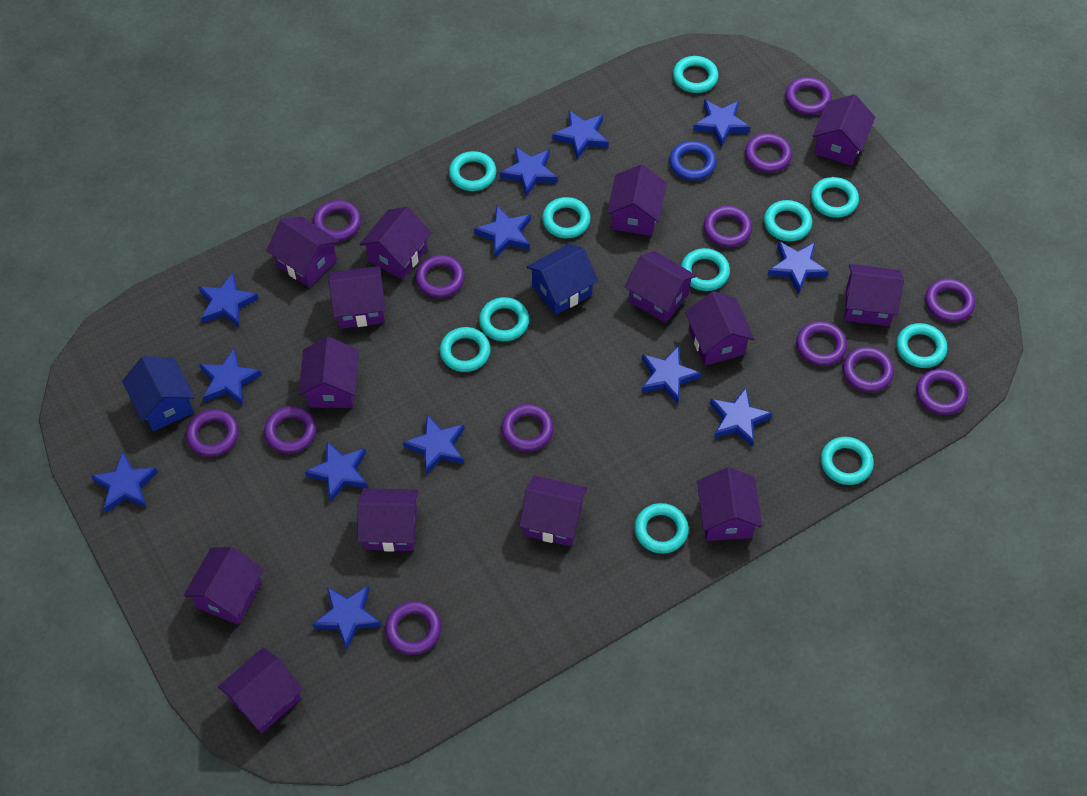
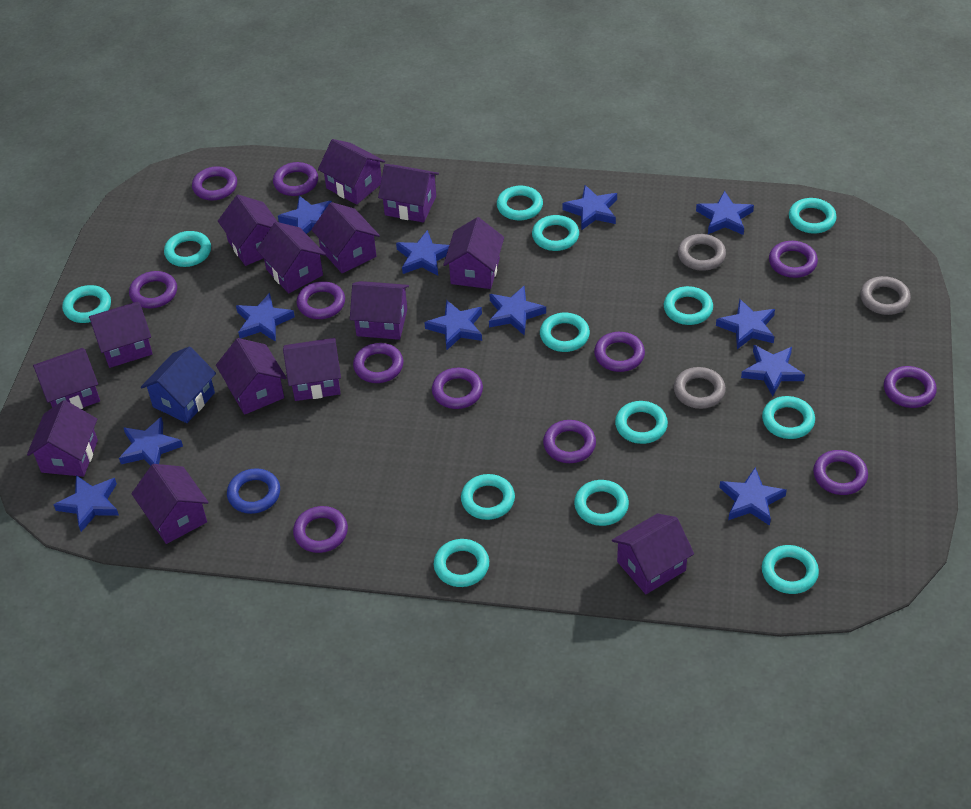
blue house: [122,356,195,432] [527,244,598,315] = 2 -> [141,346,216,423] = 1
blue star: [91,452,158,513] [198,273,259,327] [199,348,262,405] [305,441,368,503] [312,586,381,650] [403,414,465,475] [474,206,531,258] [500,147,557,197] [552,110,609,159] [641,346,701,404] [693,99,750,148] [710,388,773,447] [768,242,829,294] = 13 -> [54,475,119,532] [119,417,183,466] [236,293,295,342] [278,196,332,234] [396,230,449,276] [424,300,482,350] [489,286,546,335] [563,185,617,230] [696,191,754,235] [716,299,775,349] [719,467,787,526] [741,345,805,396] = 12
grey ring: none = 0 -> [674,367,726,409] [678,234,726,271] [860,276,911,315] = 3
purple ring: [186,409,239,457] [264,406,316,454] [313,200,361,241] [385,601,441,655] [415,255,465,298] [501,404,554,452] [704,206,752,247] [745,133,792,173] [785,77,832,115] [796,321,847,366] [843,347,894,392] [916,369,968,415] [925,279,975,322] = 13 -> [129,271,177,308] [192,166,237,200] [273,162,318,196] [293,506,348,553] [297,281,345,319] [353,343,403,383] [432,368,483,409] [543,420,596,463] [594,332,645,372] [769,241,818,278] [813,450,868,495] [884,366,937,408] = 12
turquoise ring: [440,327,491,372] [449,151,496,191] [479,297,529,341] [542,197,591,238] [634,503,689,554] [673,56,719,93] [681,248,730,291] [764,200,812,241] [811,177,859,218] [821,437,874,485] [896,323,947,368] = 11 -> [62,285,111,323] [164,231,211,267] [434,539,489,587] [461,474,515,520] [497,186,543,221] [532,215,579,251] [540,313,590,352] [574,480,629,526] [615,401,668,444] [664,286,713,325] [762,396,815,439] [762,545,819,594] [789,198,837,233] = 13

